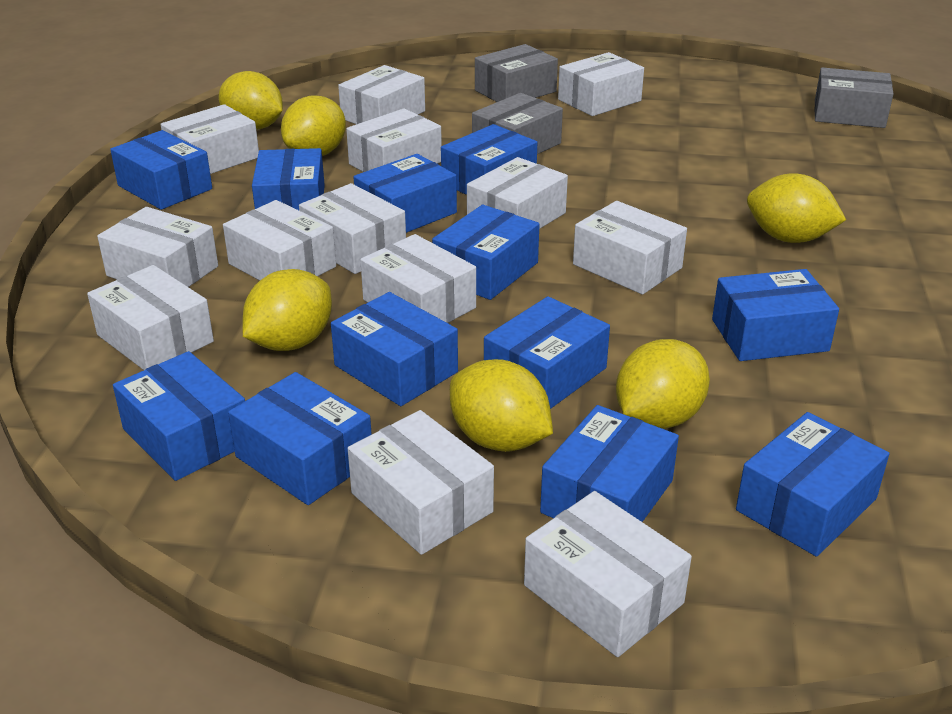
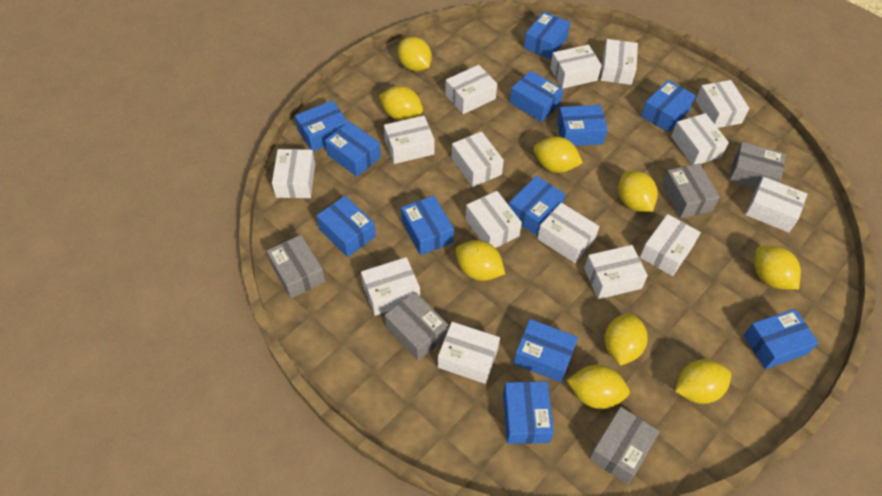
grey box: [472,93,563,154] [475,44,558,102] [814,67,893,128] = 3 -> [267,235,325,299] [385,292,448,360] [589,407,659,484] [662,163,720,218] [729,142,786,188] = 5
white box: [87,265,214,370] [97,207,218,287] [161,104,259,174] [223,200,336,280] [299,183,406,274] [338,65,425,124] [346,108,442,172] [348,410,494,555] [360,234,476,323] [467,157,568,229] [524,491,692,657] [558,52,644,116] [573,201,687,295] = 13 -> [272,149,315,198] [361,257,420,316] [384,116,435,164] [438,322,500,384] [445,65,497,114] [451,131,504,187] [465,191,522,248] [537,203,599,263] [550,45,602,89] [584,245,648,299] [600,39,638,85] [640,214,701,276] [671,113,729,165] [695,80,749,128] [745,177,807,233] = 15
yellow lemon: [219,71,283,130] [242,269,332,351] [281,96,346,156] [450,359,553,452] [616,339,710,429] [747,173,846,243] = 6 -> [379,86,423,121] [398,37,432,71] [456,240,505,281] [534,137,583,173] [567,365,630,409] [604,313,648,366] [618,171,658,212] [675,359,731,404] [754,246,801,290] = 9

